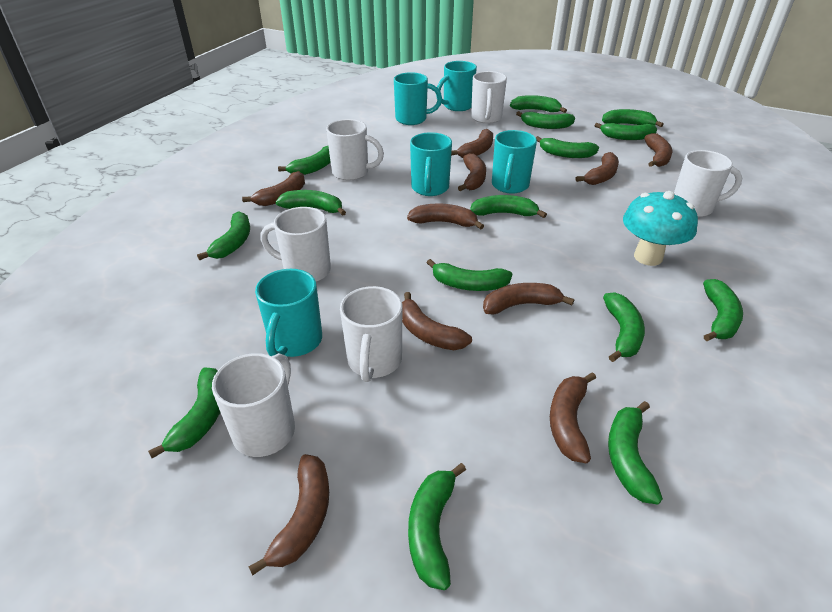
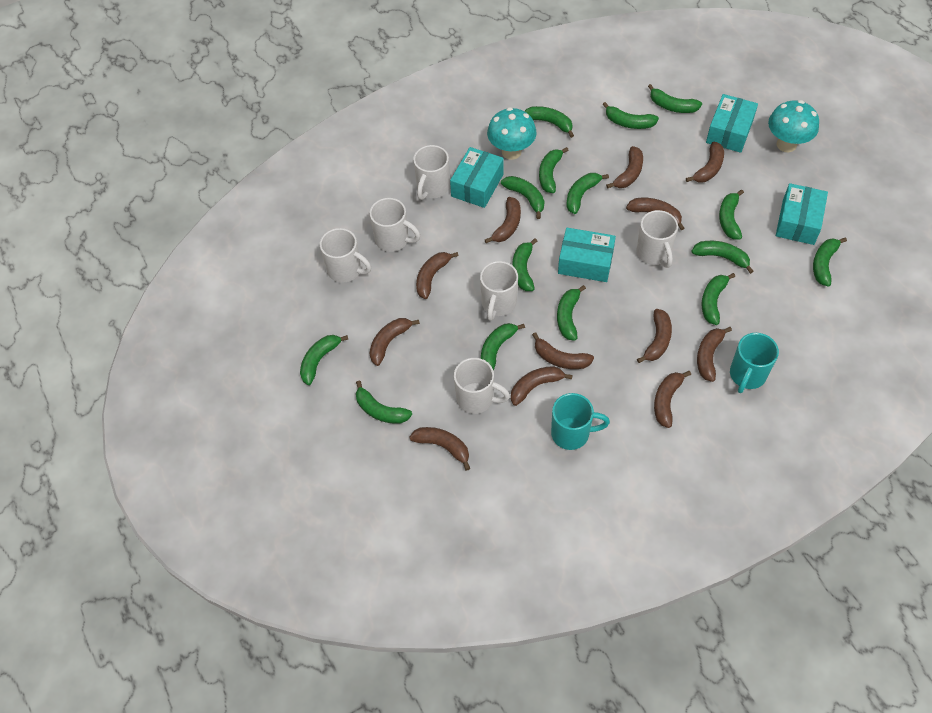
brown banana: [242,171,305,206] [248,454,329,575] [402,292,472,350] [407,203,484,230] [451,129,493,158] [458,153,486,191] [483,283,574,314] [550,372,596,463] [576,152,619,185] [644,133,673,167] = 10 -> [369,318,420,366] [409,427,470,471] [416,252,459,299] [485,197,521,243] [511,366,573,406] [532,332,594,369] [606,146,643,189] [626,198,684,230] [637,309,672,363] [654,371,691,428] [686,142,724,183] [697,327,732,382] = 12
turquoise box: none = 0 -> [450,147,504,208] [558,228,616,282] [706,94,758,153] [776,183,828,245] = 4
turquoise mug: [255,269,322,357] [394,72,442,125] [410,132,452,196] [436,61,477,111] [492,130,537,194] = 5 -> [551,393,610,450] [730,333,779,393] = 2
turquoise mushroom: [623,191,698,266] = 1 -> [487,107,537,160] [768,100,819,152] = 2

